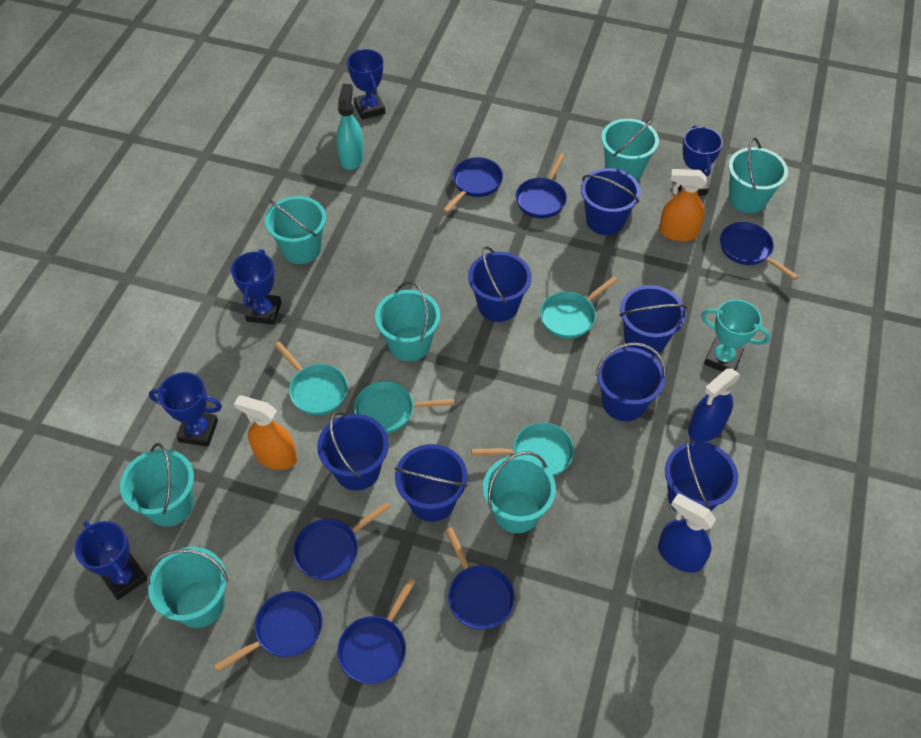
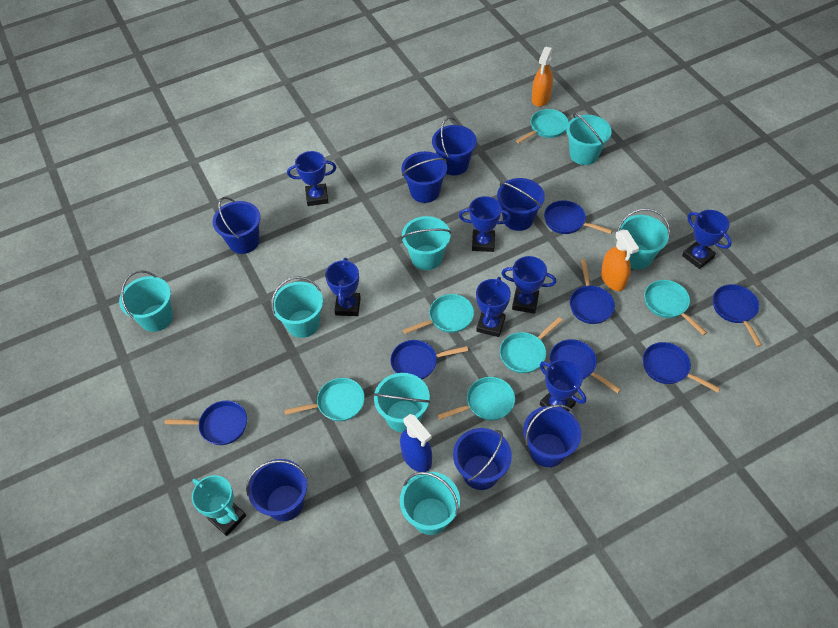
blue spray bottle: [658,494,716,573] [688,368,740,442] = 2 -> [400,414,432,472] = 1
blue trophy: [74,521,147,600] [149,372,222,447] [231,249,281,325] [347,49,385,120] [678,126,723,196] = 5 -> [287,151,336,206] [325,258,361,316] [459,196,511,252] [476,277,511,337] [501,256,556,314] [540,360,586,411] [682,210,732,269] = 7
turquoise pan: [274,342,348,415] [354,381,454,433] [471,423,574,476] [540,276,618,339] = 4 -> [284,378,365,421] [403,294,474,334] [438,377,515,421] [500,317,563,373] [516,109,569,143] [644,280,707,335] = 6
turquoise spray bottle: [336,84,364,170] = 1 -> none = 0

